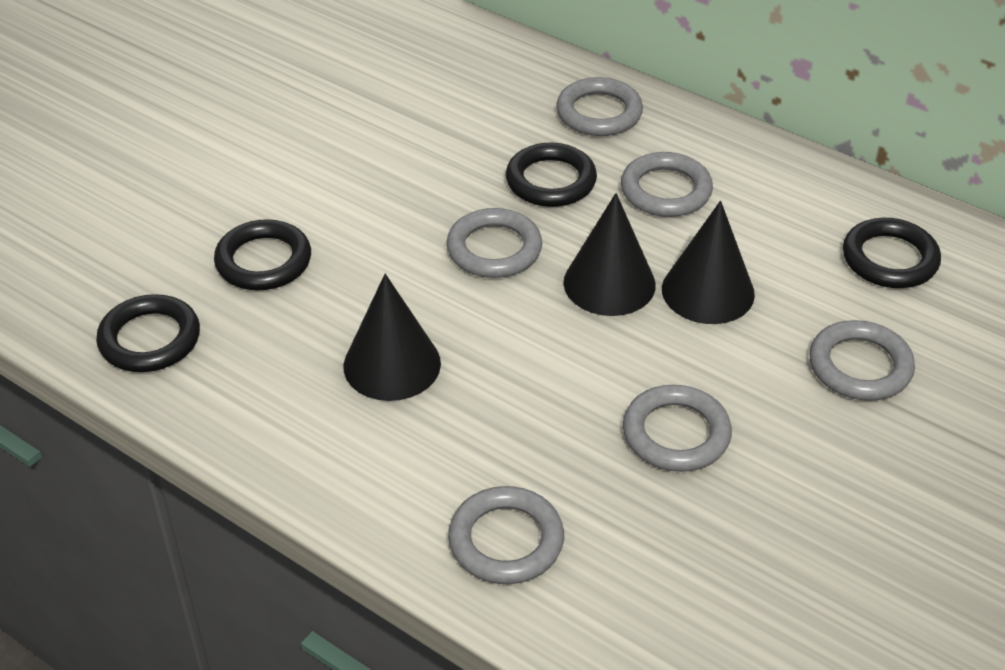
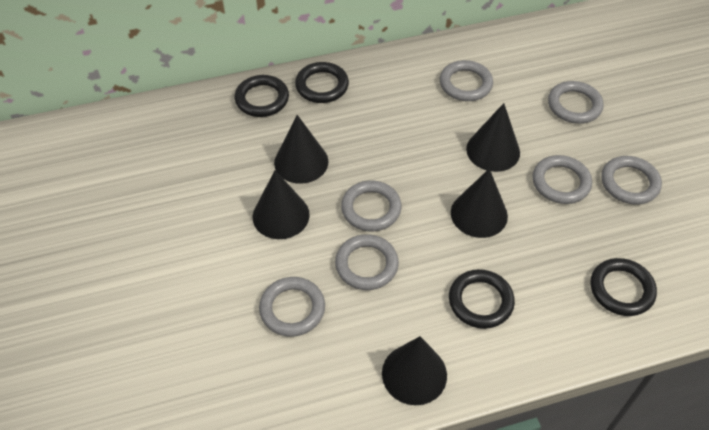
black cone: [343,274,441,401] [563,193,656,316] [662,201,755,324] = 3 -> [253,170,310,239] [274,115,328,184] [382,336,447,405] [451,168,508,238] [466,103,520,172] = 5
grey ring: [446,208,542,278] [448,486,564,584] [556,77,643,136] [621,152,713,217] [623,385,732,472] [809,320,915,401] = 6 -> [259,277,325,337] [335,234,399,290] [341,181,402,231] [440,60,493,101] [532,155,592,204] [548,81,604,124] [601,156,662,205] = 7

